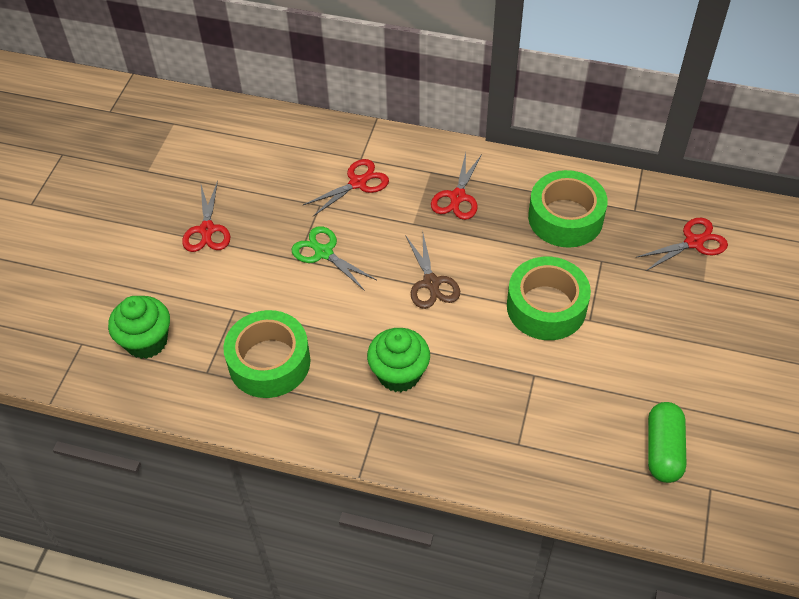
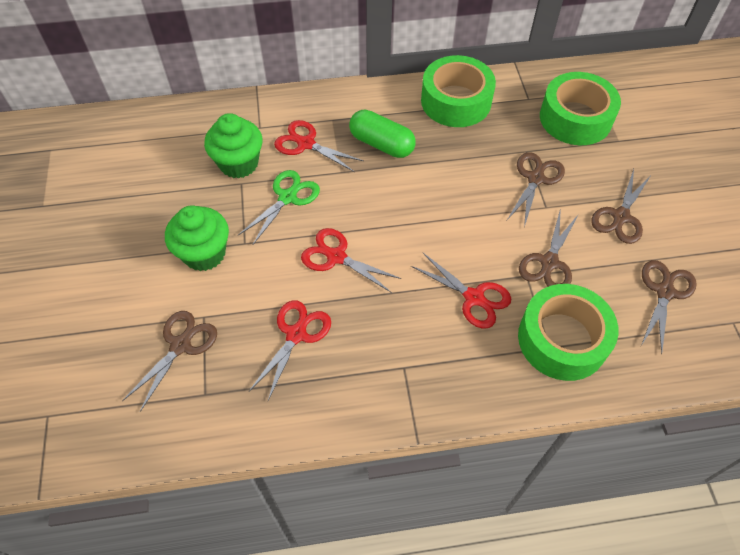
brown scissors: [405,234,460,309] = 1 -> [122,311,217,412] [507,152,565,227] [519,208,579,287] [591,169,652,244] [641,260,697,355] = 5

